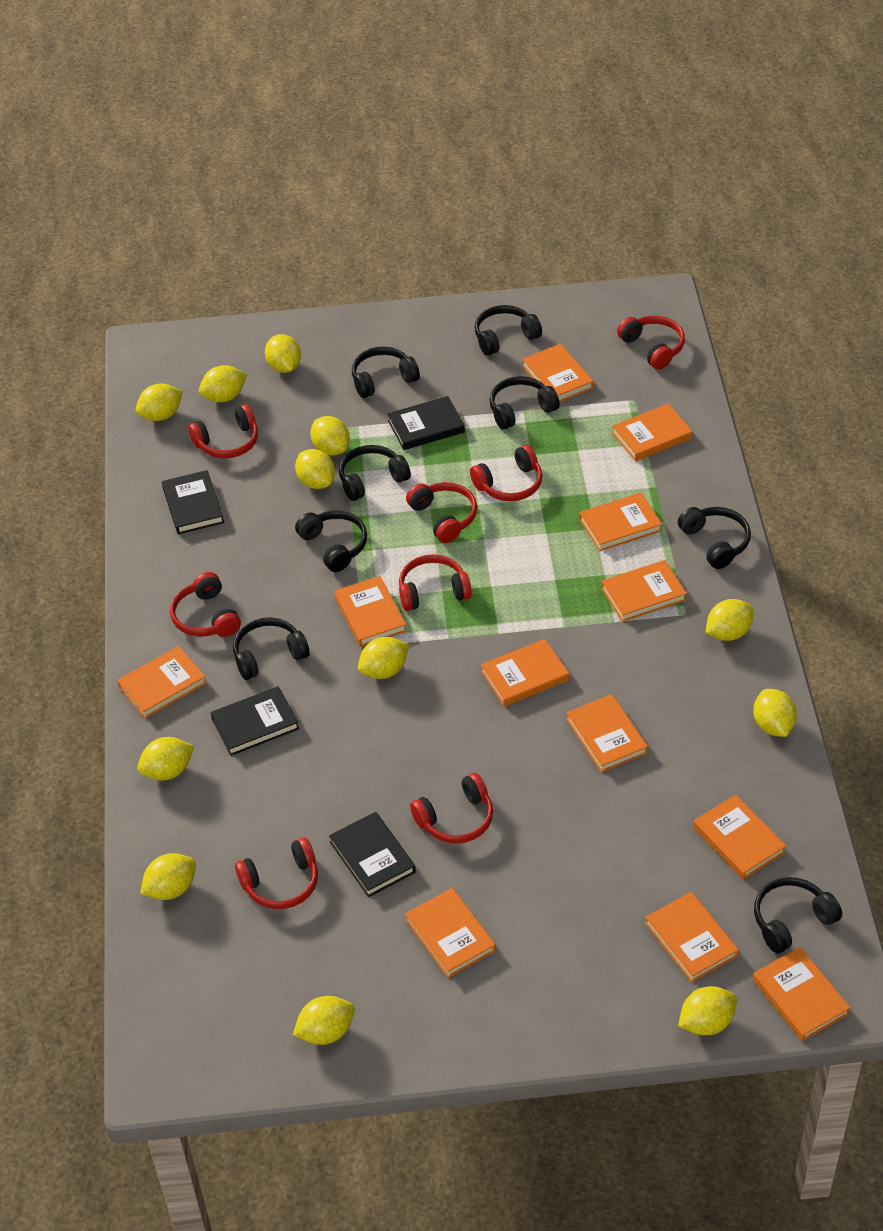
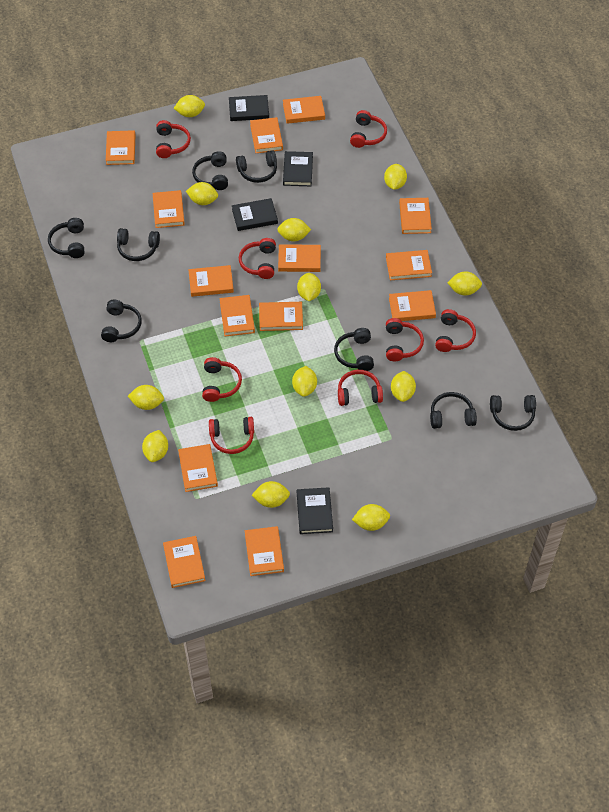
orange book: [117,646,207,718] [334,576,407,647] [405,888,496,978] [481,639,569,707] [522,344,594,402] [566,694,648,773] [579,493,662,552] [601,560,687,622] [612,404,693,461] [645,892,739,983] [693,794,786,880] [753,947,850,1041] = 12 -> [106,130,135,165] [153,190,185,228] [163,536,206,588] [178,444,218,492] [189,265,234,297] [220,295,255,336] [245,526,284,576] [250,117,283,153] [259,302,303,331] [278,244,321,272] [283,96,325,124] [386,250,432,280] [389,290,436,321] [399,198,432,234] = 14

